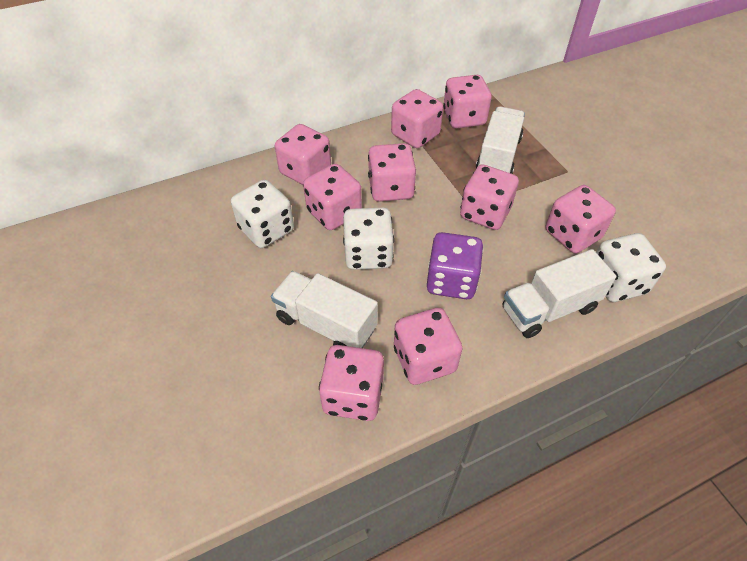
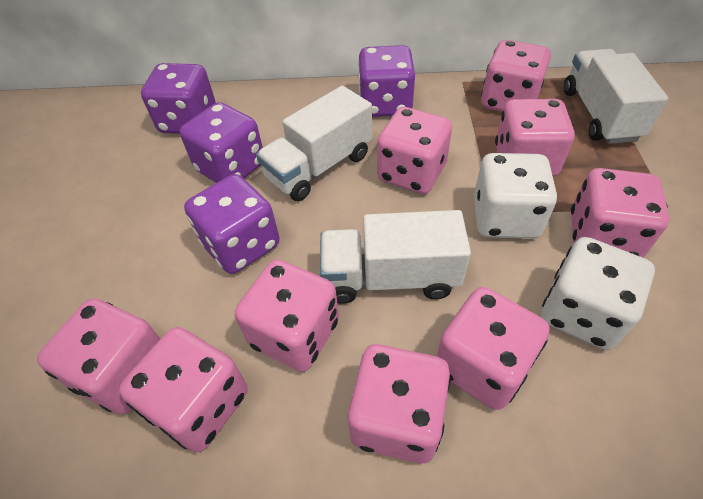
purple dice: [427,232,483,299] = 1 -> [141,63,216,134] [180,102,263,183] [184,174,280,274] [358,45,415,117] = 4
white dice: [231,180,294,248] [343,207,394,270] [596,233,666,302] = 3 -> [474,153,557,239] [541,237,655,350] = 2

